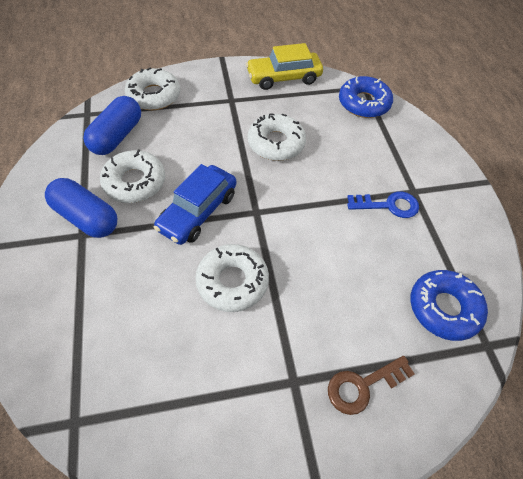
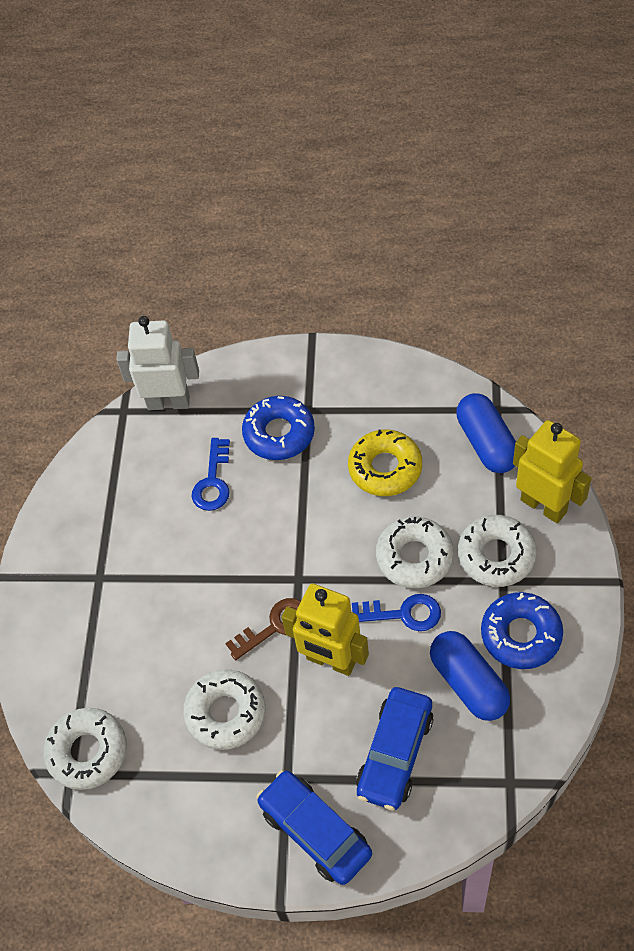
blue car: [154,164,236,245] = 1 -> [257,770,372,885] [356,687,434,810] = 2
blue key: [347,191,419,218] = 1 -> [192,438,230,511] [352,594,441,631] = 2
white robot: none = 0 -> [117,316,199,410] = 1
yellow car: [246,43,323,90] = 1 -> none = 0
yellow donut: none = 0 -> [348,430,422,496] = 1
yellow robot: none = 0 -> [282,584,369,676] [513,420,592,523] = 2

